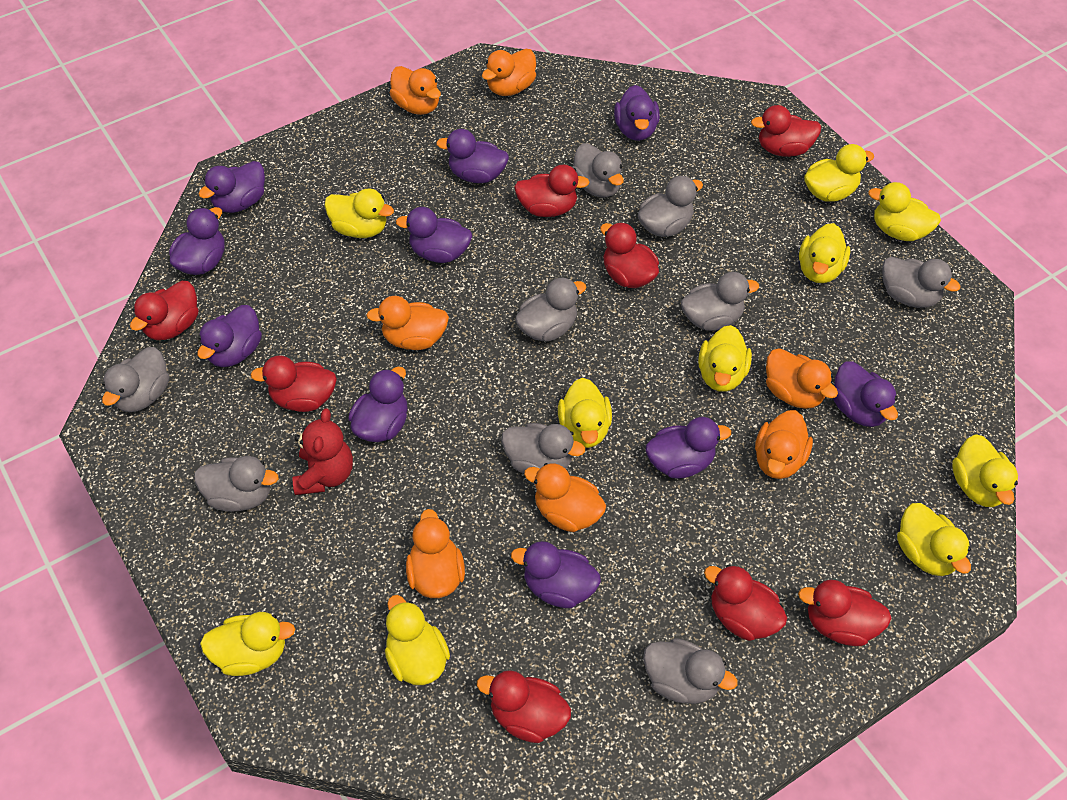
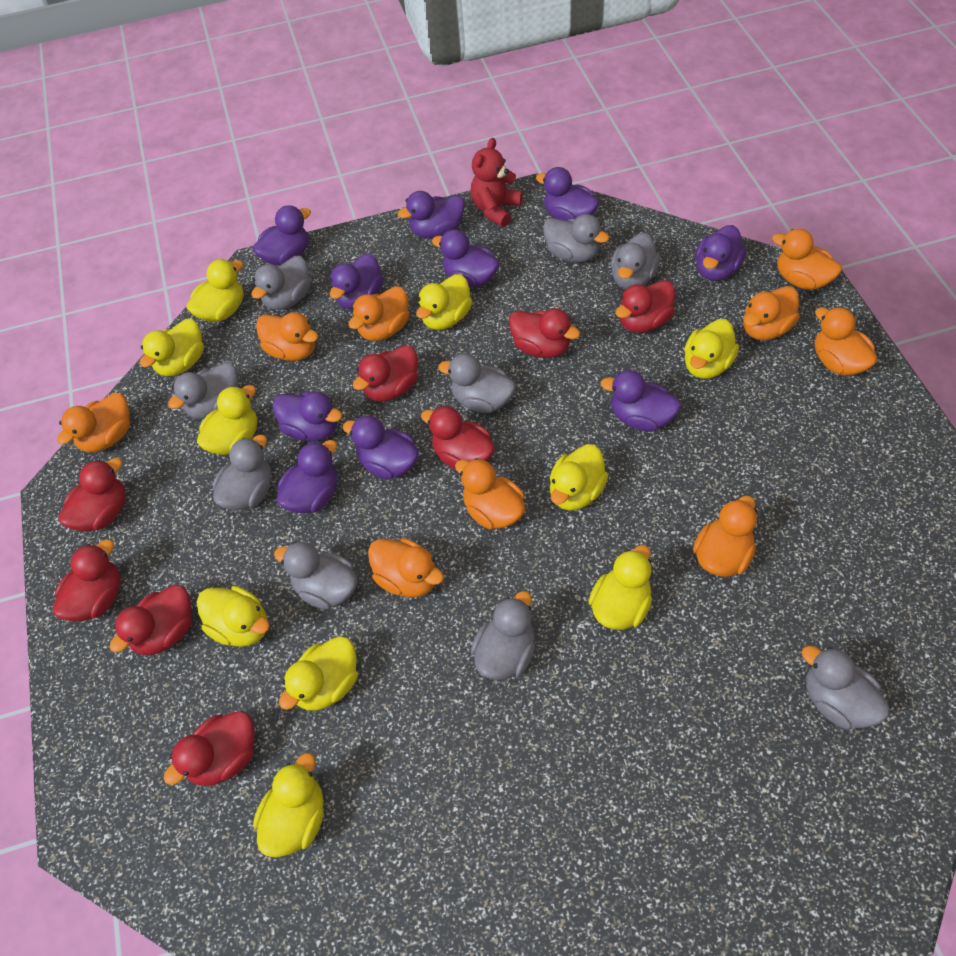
orange duck: [366,296,449,350] [390,66,441,115] [406,509,465,598] [482,49,536,96] [524,463,606,532] [755,410,813,479] [766,348,838,409] = 7 -> [57,393,130,452] [256,312,318,361] [348,286,410,341] [368,538,444,597] [455,458,525,529] [693,496,757,577] [743,286,800,340] [772,229,842,290] [815,307,877,376] = 9

